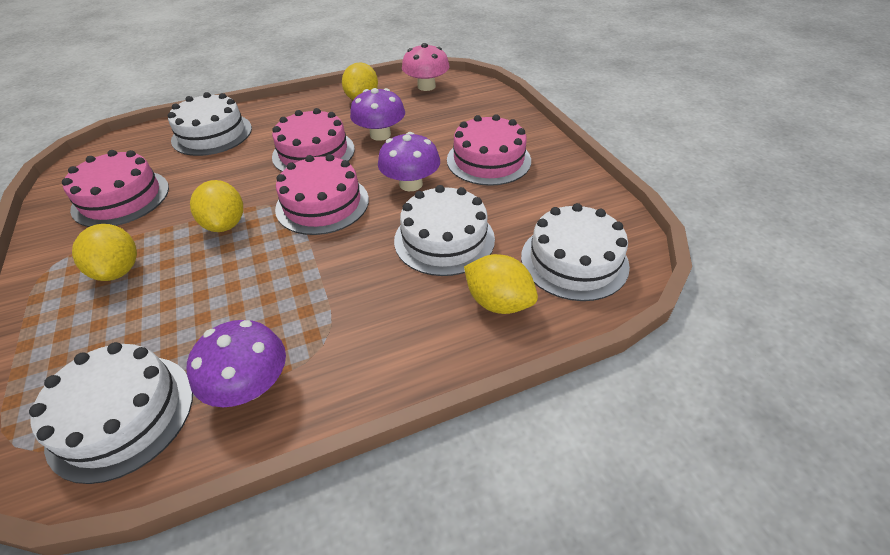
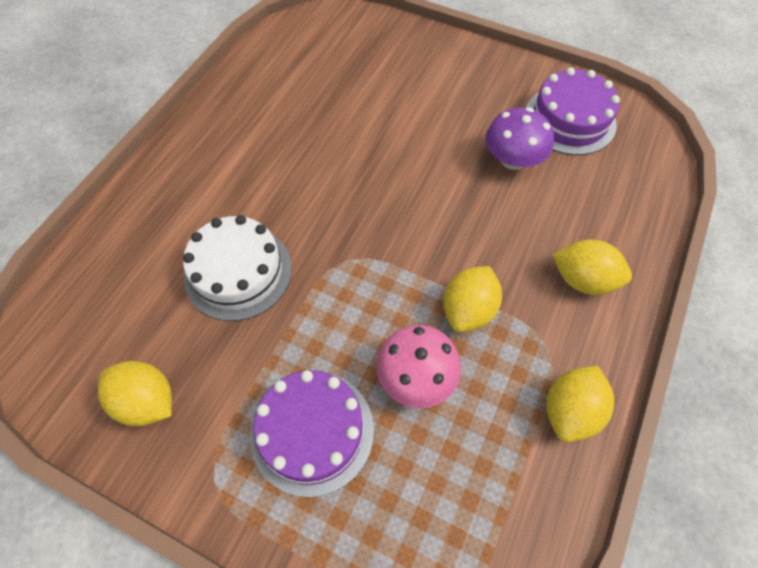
pink cake: [62,150,169,227] [272,108,355,172] [275,154,369,235] [447,114,531,186] = 4 -> none = 0
purple cake: none = 0 -> [250,370,374,497] [526,67,620,155] = 2
purple mushroom: [187,320,286,407] [350,88,405,141] [378,132,440,191] = 3 -> [485,107,554,170] = 1
white cake: [29,342,193,484] [168,92,252,156] [394,185,495,276] [521,203,630,301] = 4 -> [183,215,292,321] = 1

